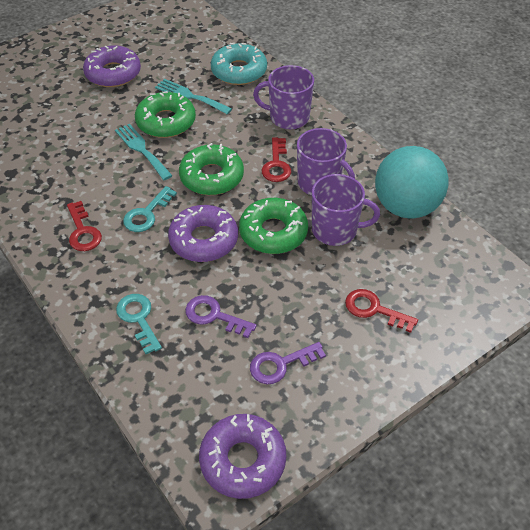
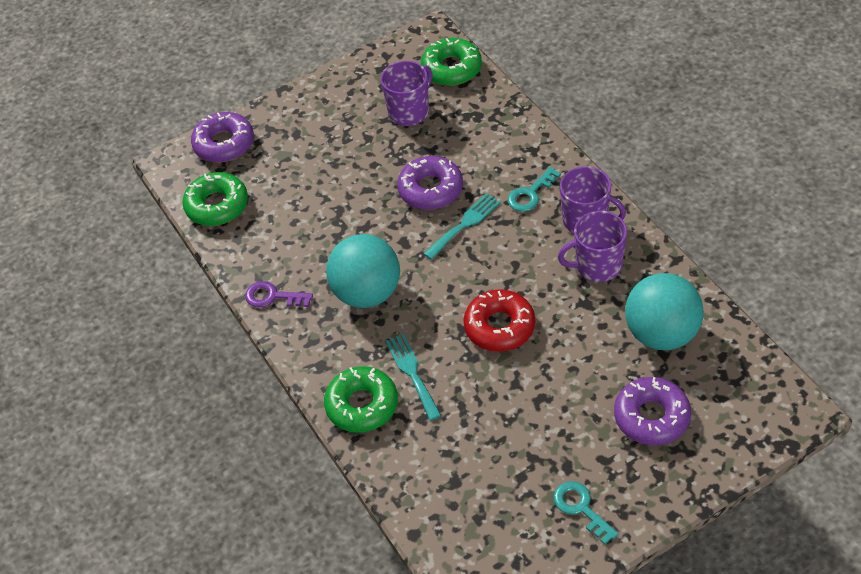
purple key: [185,295,257,338] [250,342,326,384] = 2 -> [245,281,313,307] = 1
red donut: none = 0 -> [464,289,535,352] = 1
red key: [67,201,102,251] [262,137,291,182] [345,289,418,333] = 3 -> none = 0
turquoise ball: [375,146,449,219] = 1 -> [326,234,400,308] [625,273,704,350] = 2
turquoise donut: [211,43,267,85] = 1 -> none = 0

